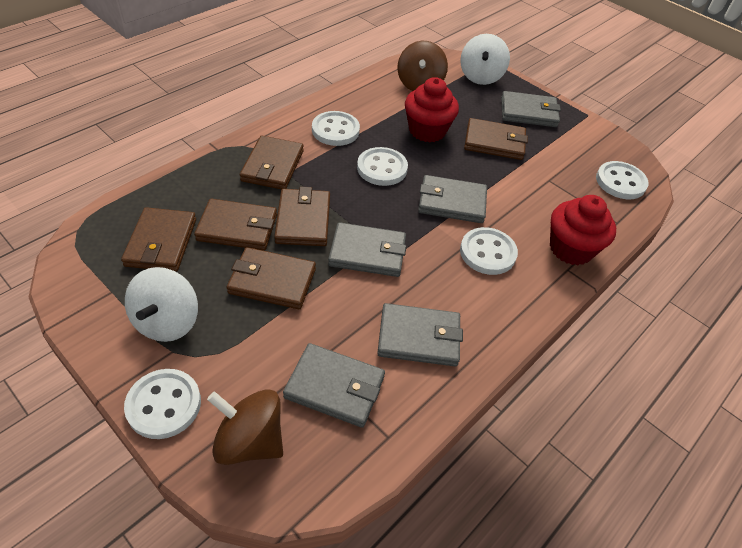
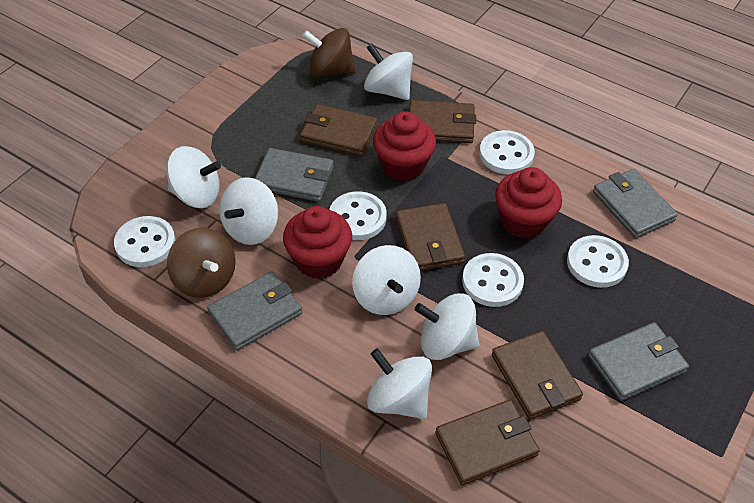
brown wallet: [121,207,196,272] [194,199,277,251] [227,247,316,309] [240,135,304,190] [274,186,330,246] [464,118,528,160] = 6 -> [300,104,377,156] [396,203,465,271] [409,100,476,143] [435,400,540,485] [492,331,583,420] = 5
grey wallet: [283,343,385,428] [328,222,407,277] [377,303,463,366] [418,175,487,223] [501,91,561,127] = 5 -> [207,271,302,351] [255,148,334,202] [588,322,689,401] [593,169,678,238] = 4
red cupcake: [405,77,459,142] [550,195,616,265] = 2 -> [283,206,352,279] [373,111,436,181] [495,167,562,239] = 3
white spinning top: [125,267,198,342] [460,34,510,85] = 2 -> [166,146,221,208] [219,177,278,245] [352,245,421,315] [364,44,413,100] [367,349,432,419] [415,293,479,360] = 6

